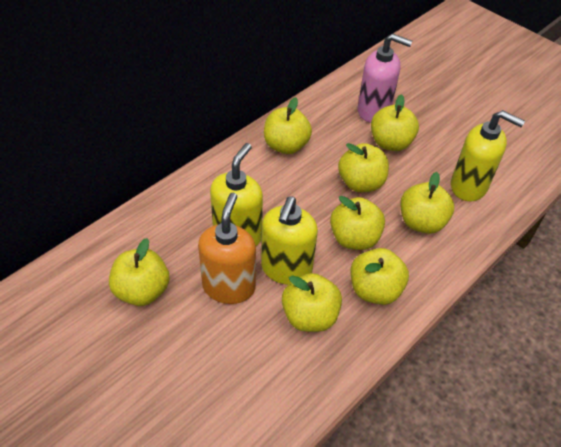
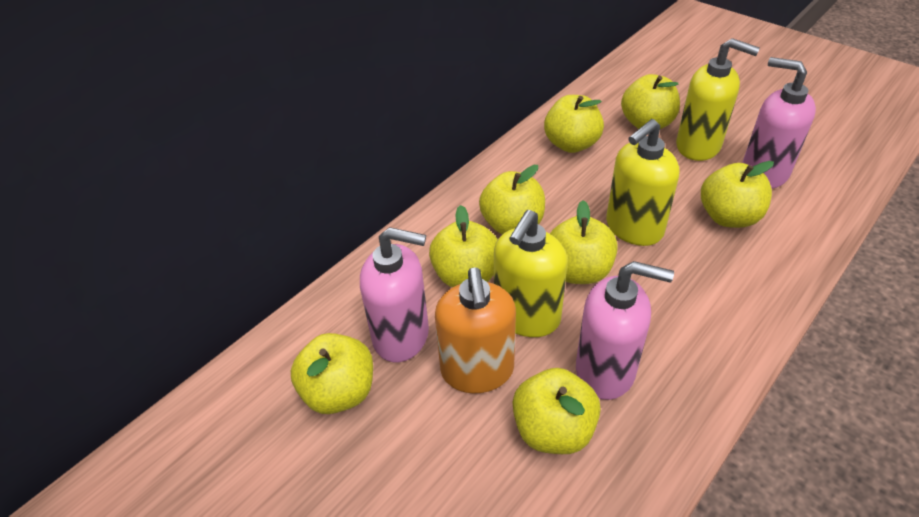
pink soap dispenser: [357,33,412,123] = 1 -> [360,227,429,362] [576,261,674,400] [742,57,816,189] = 3

